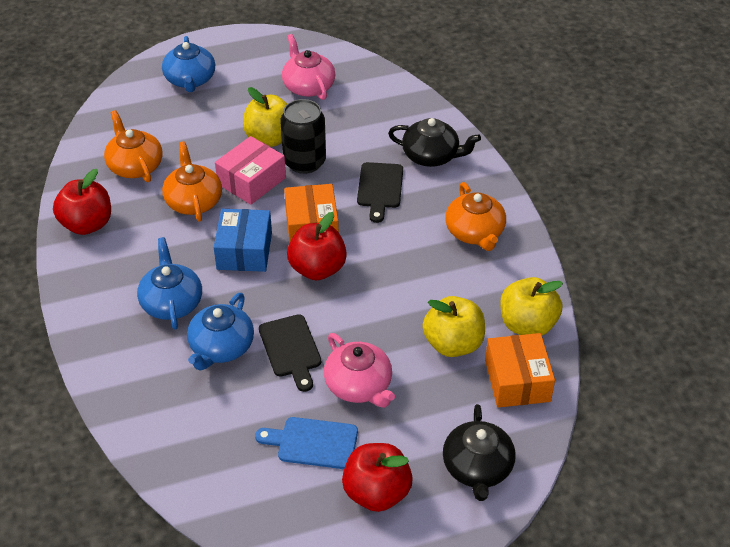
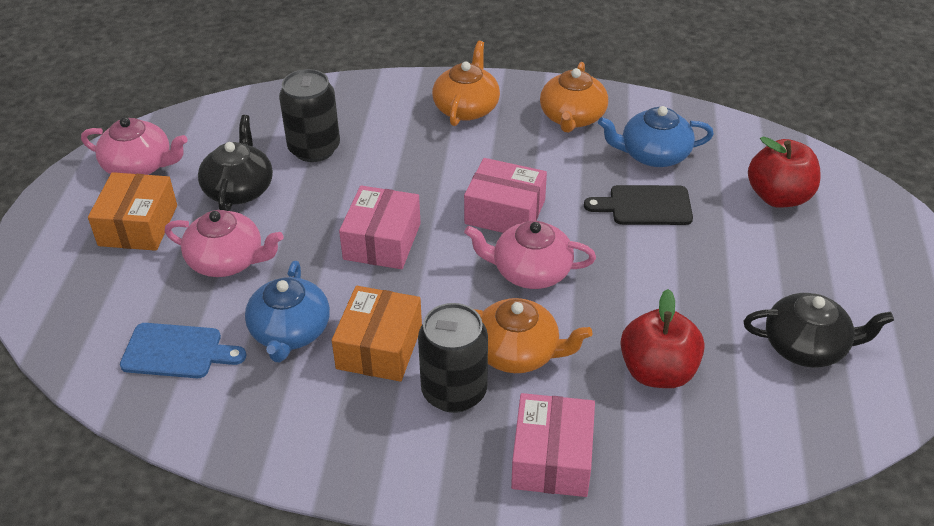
black can: [280,99,326,174] = 1 -> [279,69,340,162] [418,303,488,413] = 2
black cutting board: [259,314,321,392] [357,162,403,223] = 2 -> [584,185,693,225] = 1
blue box: [214,209,272,272] = 1 -> none = 0
blue teapot: [137,237,202,329] [162,36,215,92] [187,293,254,371] = 3 -> [245,261,330,362] [598,106,714,167] = 2
pink box: [215,136,286,205] = 1 -> [339,185,421,269] [464,158,547,233] [511,393,595,497] = 3
pink teapot: [282,34,335,100] [324,333,395,408] = 2 -> [81,117,188,175] [165,210,283,277] [464,221,596,289] = 3
red apple: [53,169,111,235] [287,212,347,280] [342,443,413,512] = 3 -> [620,289,705,388] [748,137,820,208] = 2
yellow apple: [243,87,287,147] [423,296,485,357] [500,277,563,335] = 3 -> none = 0

